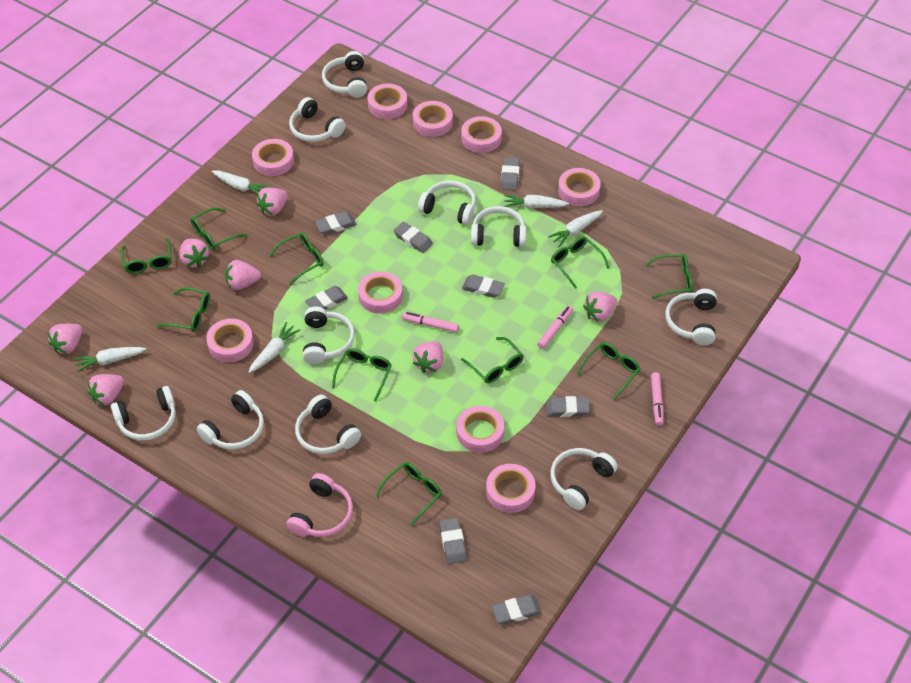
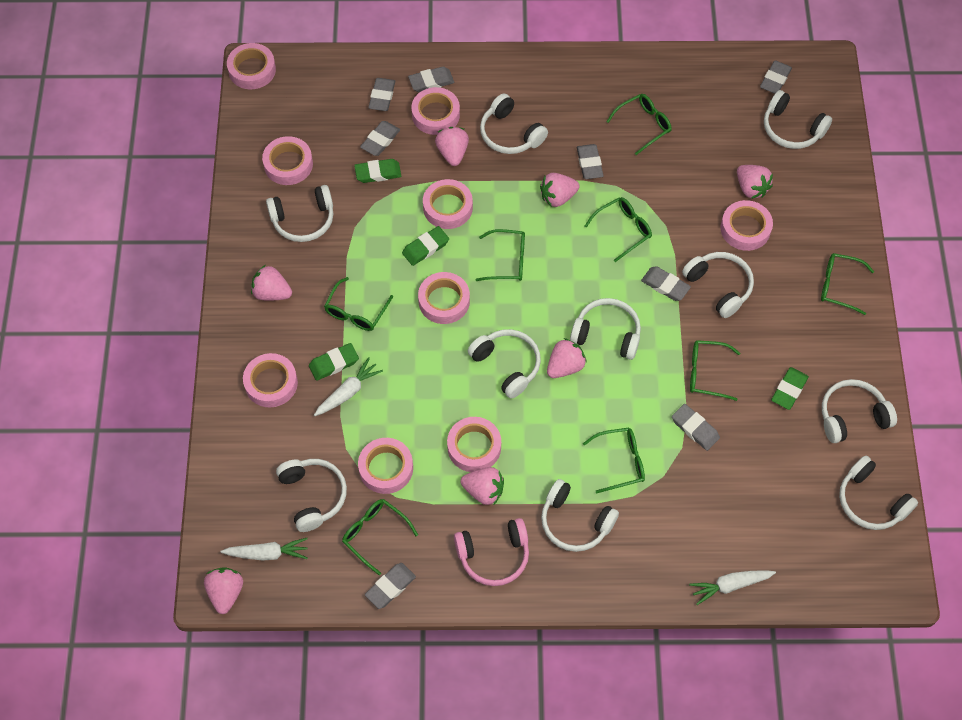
green eraser: none = 0 -> [309,343,359,381] [354,159,401,183] [402,226,449,266] [771,367,809,410] = 4
green glasses: [120,238,171,274] [157,287,210,332] [191,207,247,250] [269,233,324,285] [332,349,392,402] [375,462,442,526] [461,337,523,383] [551,236,609,288] [577,342,640,400] [645,254,693,299] = 10 -> [324,277,393,331] [342,499,418,575] [476,229,525,281] [583,427,645,493] [585,197,652,262] [606,94,672,155] [690,340,740,401] [821,253,874,315] = 8
pink marker: [402,312,459,332] [537,305,573,349] [651,372,664,426] = 3 -> none = 0
white carrot: [74,347,146,372] [211,170,270,194] [248,322,300,373] [504,195,569,208] [548,210,603,247] = 5 -> [221,538,308,561] [314,357,383,416] [689,570,776,605] = 3

